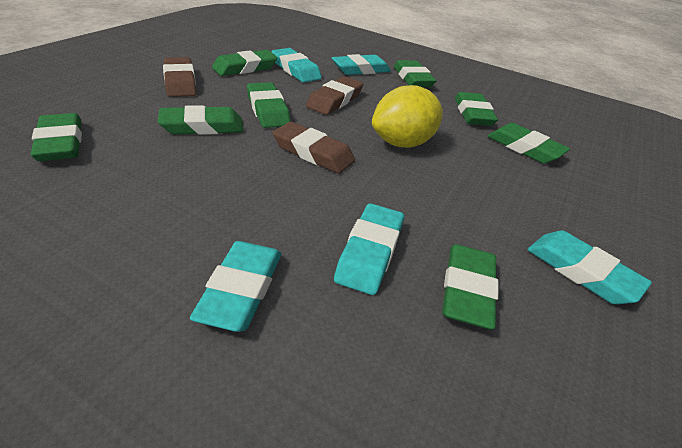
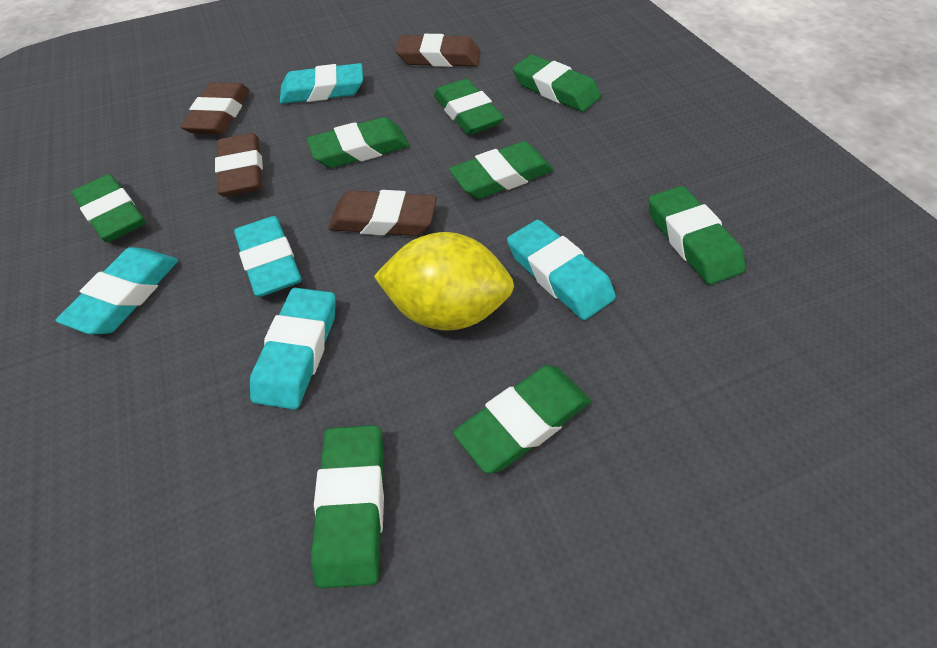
brown eraser: [163,57,196,97] [273,122,355,174] [306,76,363,115] = 3 -> [181,82,249,134] [215,133,263,197] [328,190,437,236] [395,34,480,67] = 4

